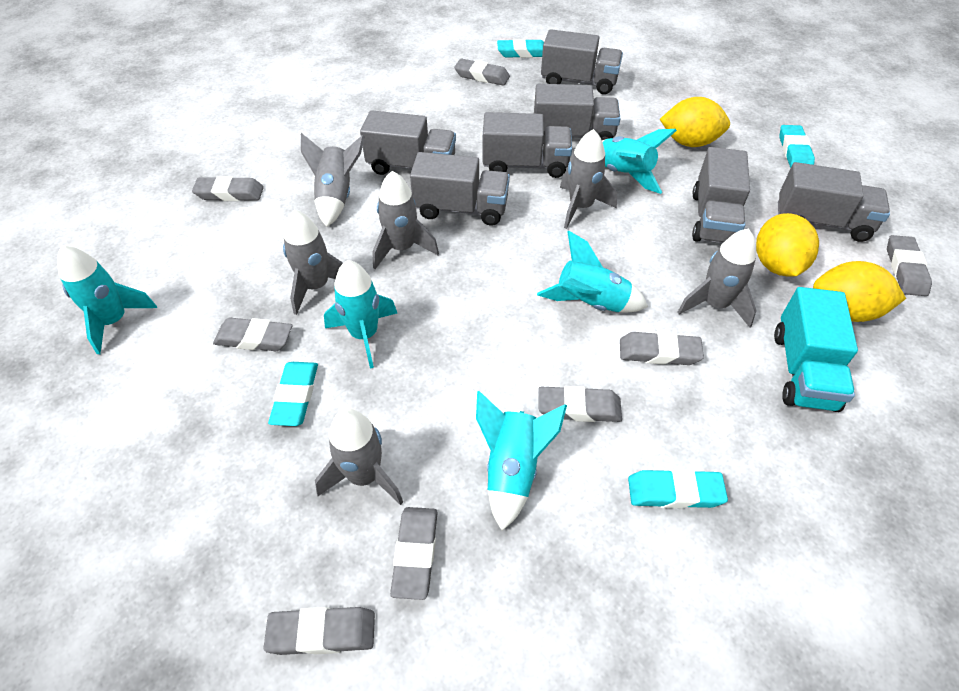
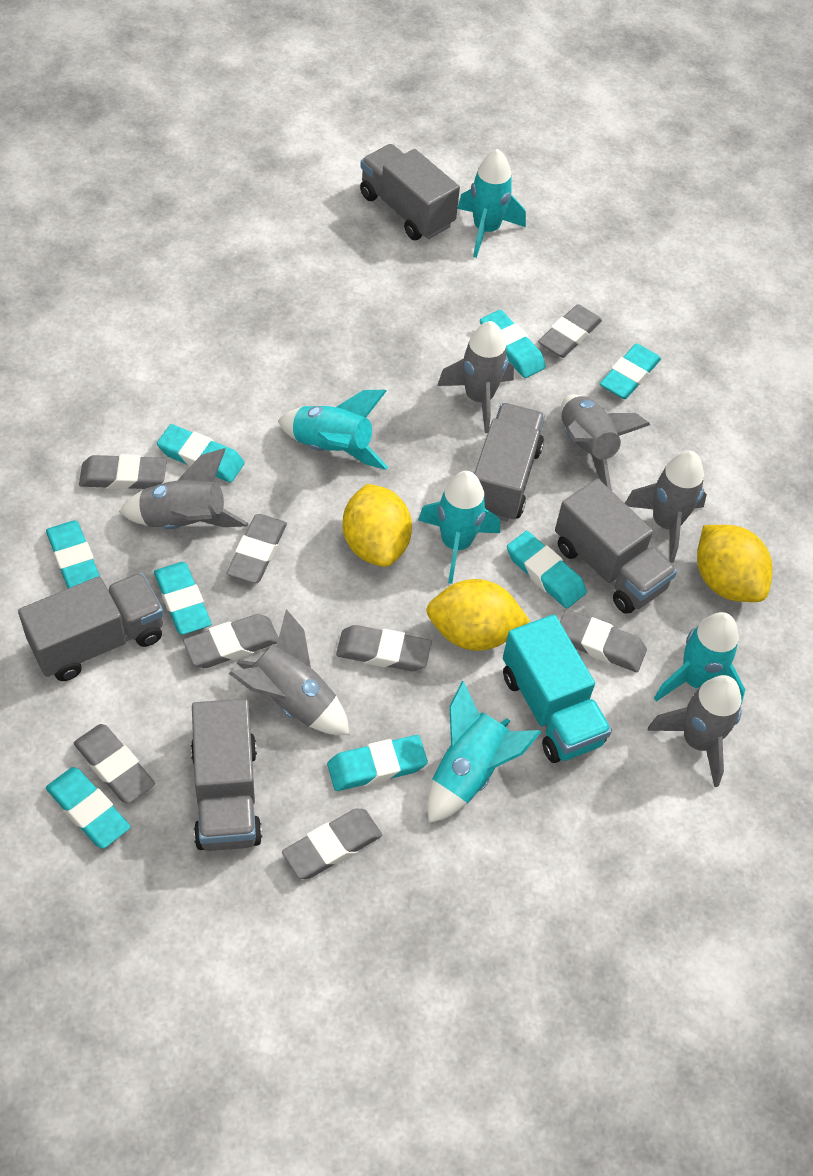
grey truck: [360,110,456,175] [410,152,510,226] [483,112,572,178] [534,84,621,142] [541,29,623,94] [692,147,750,243] [778,162,890,242] = 7 -> [18,573,164,681] [191,699,262,851] [360,144,460,240] [474,403,545,522] [555,479,677,614] = 5
turquoise eraser: [268,362,318,426] [497,39,544,58] [628,469,728,508] [779,125,815,168] = 4 -> [46,520,100,588] [46,767,131,849] [154,562,211,635] [157,424,245,483] [327,735,428,791] [480,310,546,378] [507,531,587,609] [600,344,661,399] = 8

